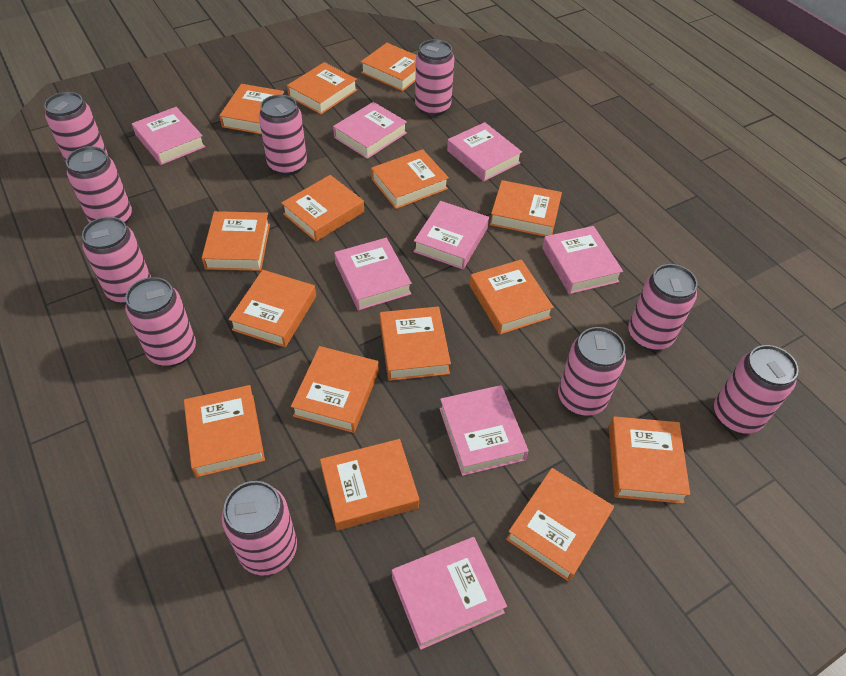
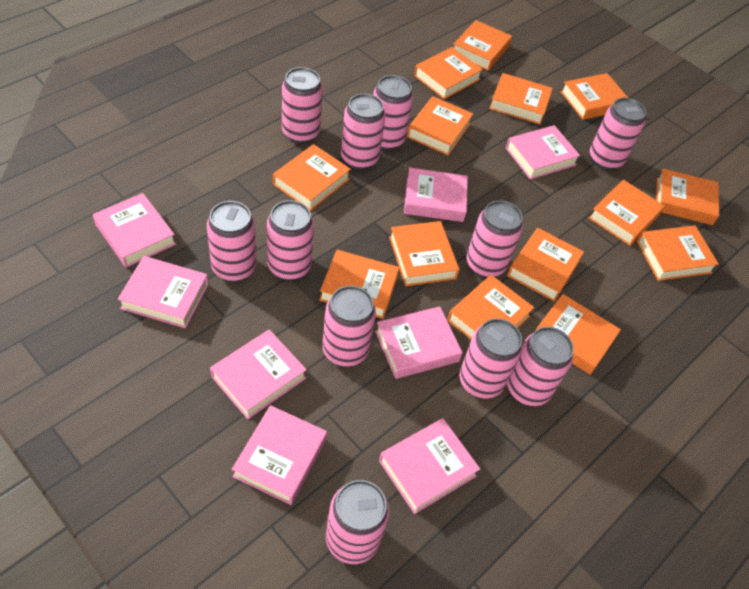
orange book: [184,385,265,477] [202,211,270,271] [219,84,284,134] [229,270,316,347] [281,175,364,241] [287,62,357,114] [291,346,379,433] [320,439,419,530] [361,43,416,91] [371,149,449,209] [380,306,451,381] [470,259,554,335] [490,180,562,237] [506,468,614,582] [609,416,690,504] = 15 -> [273,144,351,211] [319,250,399,319] [389,221,460,286] [407,96,473,155] [414,47,483,99] [447,275,534,340] [454,20,512,71] [489,73,553,125] [507,228,584,302] [535,294,621,375] [561,73,628,120] [589,180,665,246] [637,225,719,281] [656,169,719,225] = 14
pink can: [44,92,108,162] [66,146,132,225] [82,217,151,304] [125,277,196,367] [222,481,297,576] [259,95,307,176] [415,39,454,116] [558,327,626,416] [628,264,698,351] [714,345,799,434] = 10 -> [207,201,256,282] [267,200,314,281] [282,67,323,144] [322,286,376,367] [326,480,389,564] [341,93,386,170] [373,75,413,150] [459,319,522,398] [466,201,523,278] [507,327,574,406] [590,98,646,170] = 11

